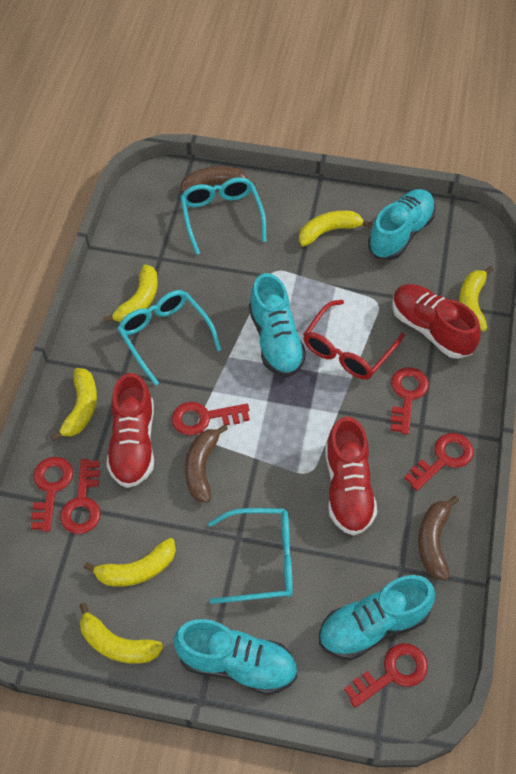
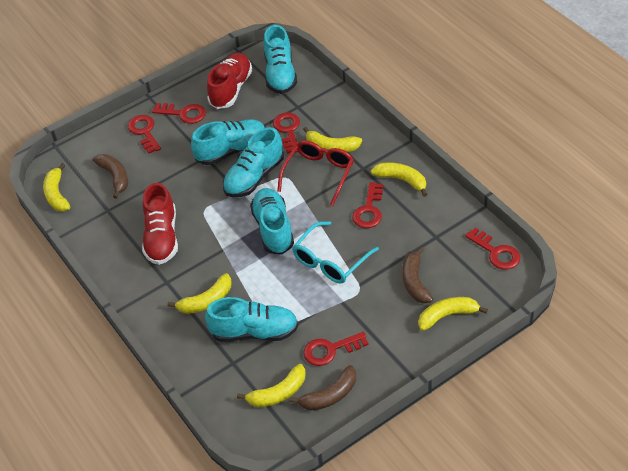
red shoe: [106,373,154,488] [325,416,377,536] [392,284,481,359] = 3 -> [142,183,178,265] [207,53,252,109] = 2
turquoise glasses: [117,290,222,386] [180,177,266,255] [208,508,293,604] = 3 -> [292,221,379,283] = 1
turquoise shoe: [174,619,297,695] [249,273,306,377] [319,575,435,660] [368,189,436,260] = 4 -> [191,119,266,165] [205,297,298,342] [223,127,284,197] [250,188,294,255] [264,25,297,94] = 5

